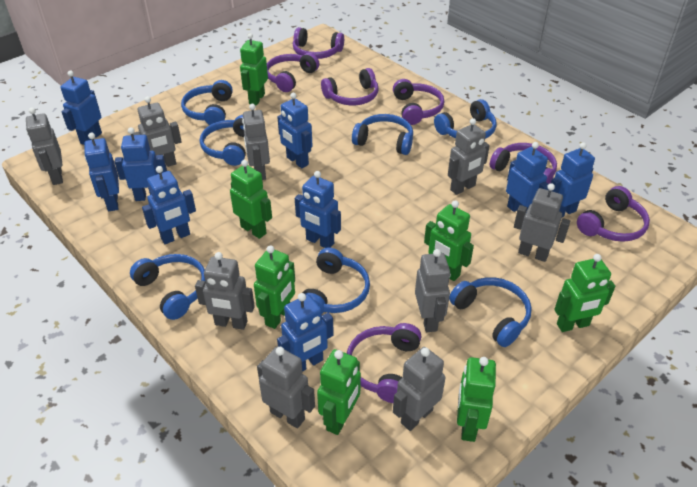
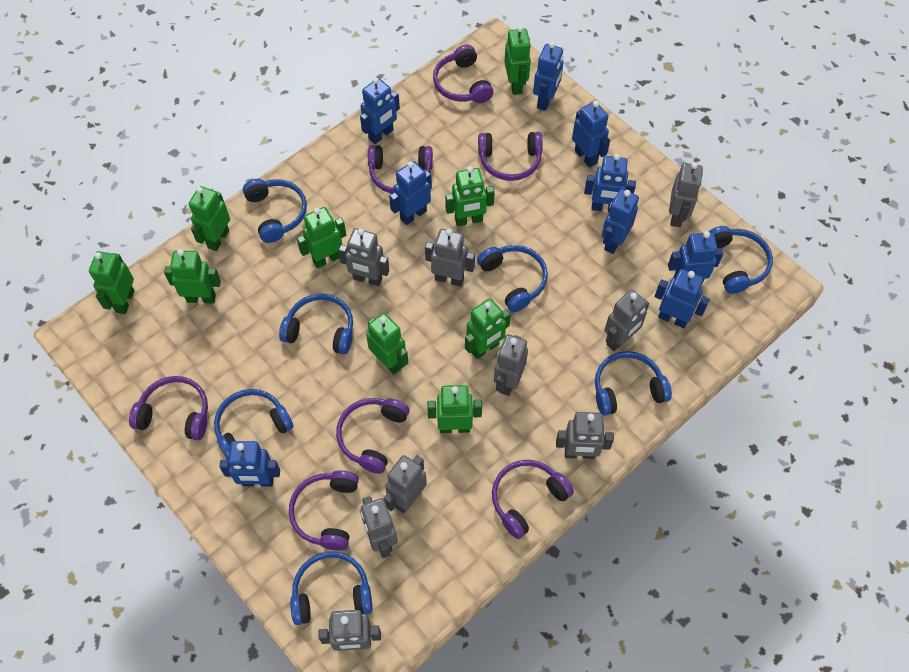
green robot: [230,160,272,239] [240,33,268,106] [254,245,295,329] [317,349,361,435] [424,200,474,281] [457,357,496,442] [554,254,615,332] = 7 -> [89,251,135,314] [164,249,221,304] [189,186,230,251] [297,207,346,268] [366,313,408,374] [427,385,482,433] [445,166,495,226] [465,299,511,359] [504,26,531,95] = 9

